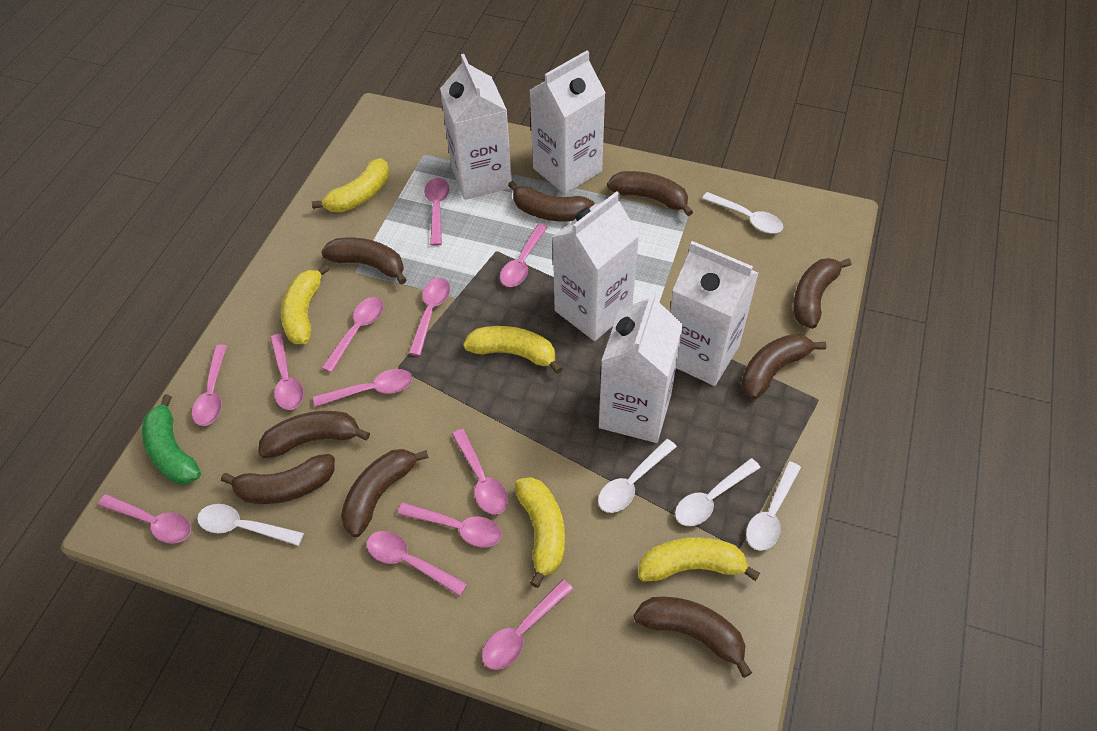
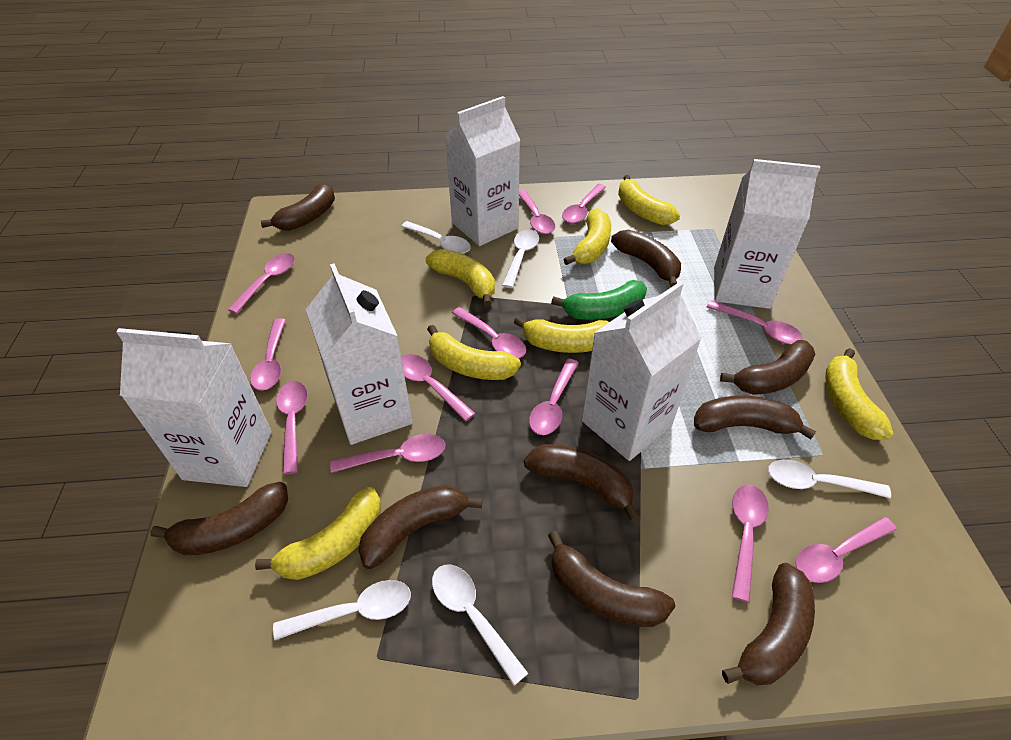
yellow banana: [281,264,330,344] [312,158,389,213] [463,326,563,374] [515,477,565,588] [638,537,760,581] = 5 -> [255,487,381,580] [426,249,495,307] [427,325,521,380] [514,317,609,353] [563,208,611,265] [618,175,680,225] [825,348,893,440] = 7

